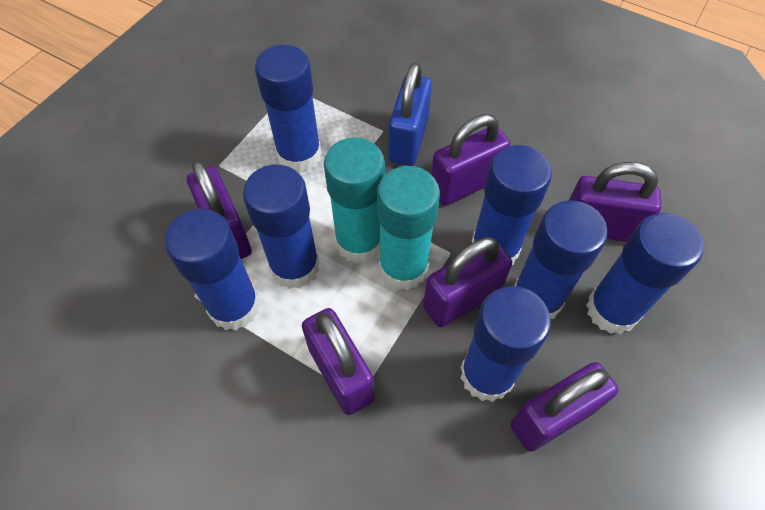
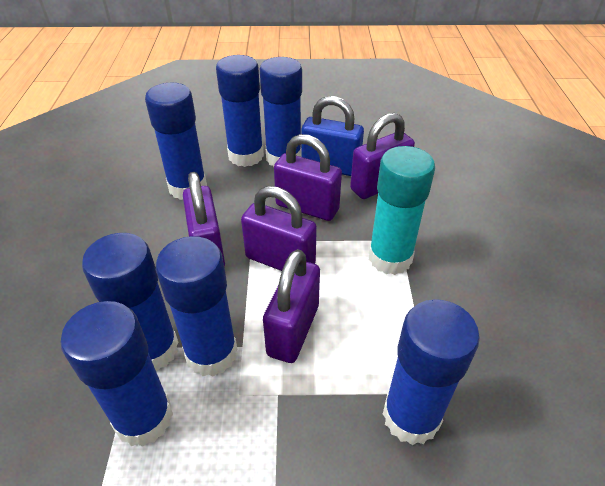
purple padlock: [187,160,252,259] [302,308,375,415] [423,237,512,327] [431,114,510,206] [510,362,619,452] [569,162,661,242] = 6 -> [183,172,225,267] [241,186,317,271] [263,249,320,363] [274,134,342,221] [350,113,415,199] = 5
turquoise glue stick: [324,137,385,264] [377,166,440,290] = 2 -> [369,146,435,275] = 1

